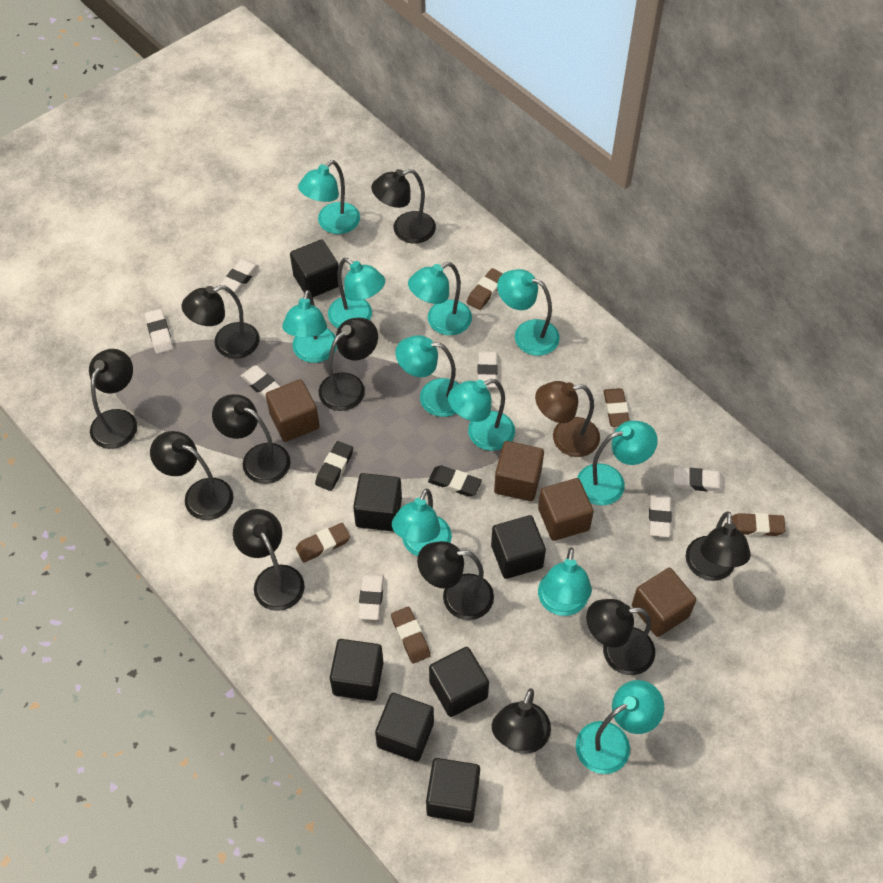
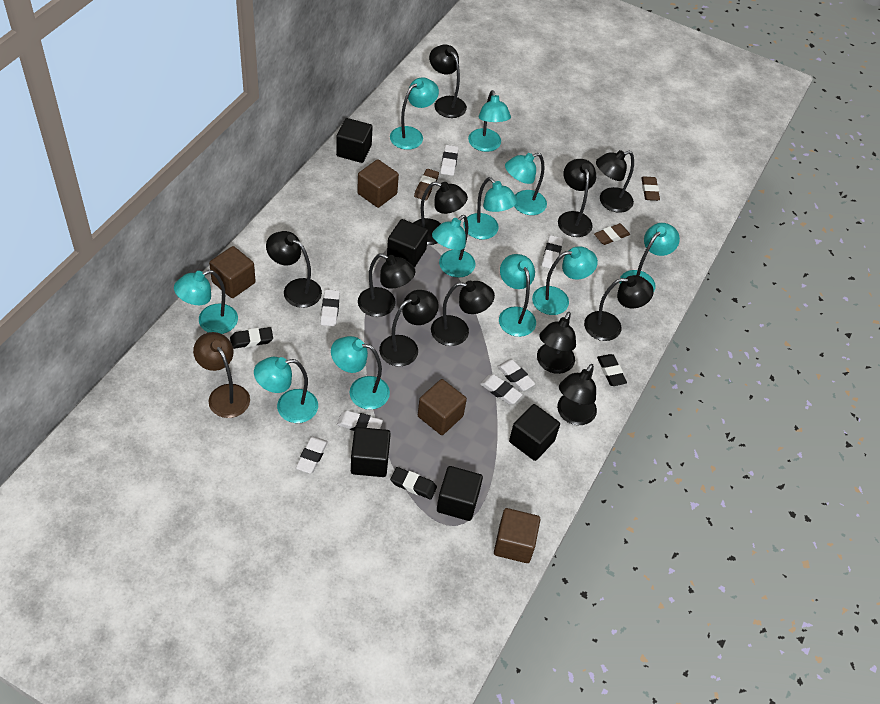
black cube: [290,239,339,299] [330,639,383,701] [353,473,402,531] [375,693,434,762] [426,758,480,823] [429,647,489,717] [491,515,546,579] = 7 -> [336,118,373,163] [351,427,391,477] [387,219,428,268] [437,466,483,521] [509,404,560,461] = 5
black eraser: [315,441,353,491] [428,465,482,497] = 2 -> [230,327,273,349] [390,467,437,499] [597,354,627,386] = 3
brown eraser: [296,523,350,563] [391,607,431,664] [467,268,503,310] [603,388,630,427] [732,513,786,536] = 5 -> [414,169,439,200] [594,223,630,245] [641,176,660,201] = 3

